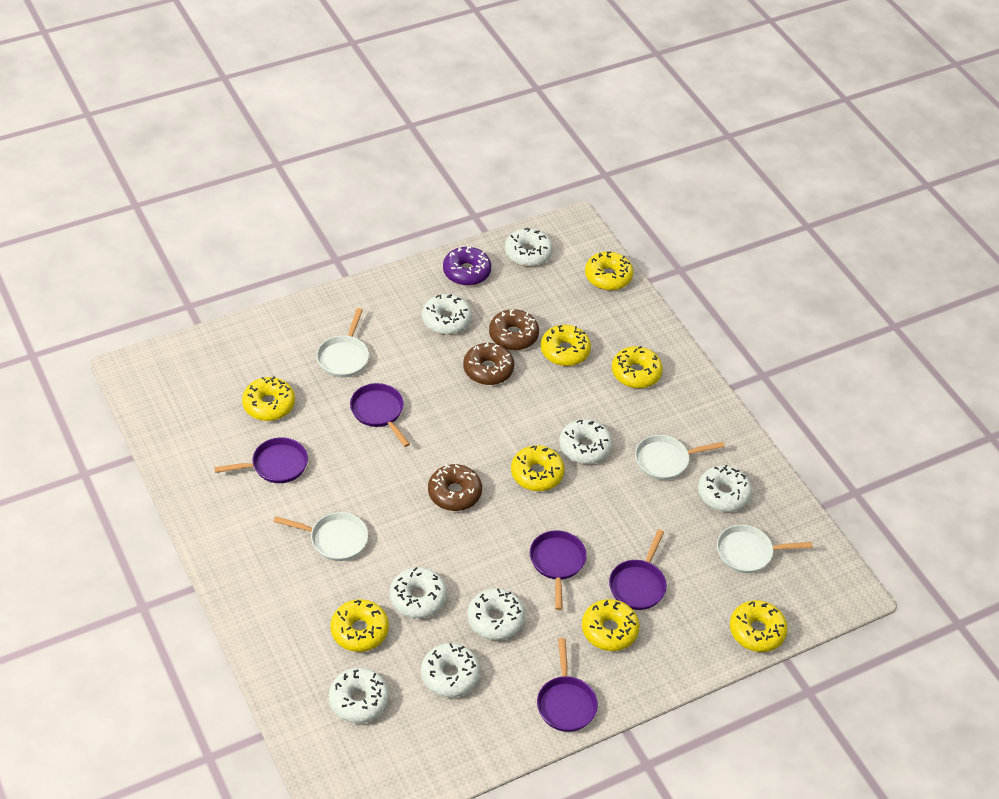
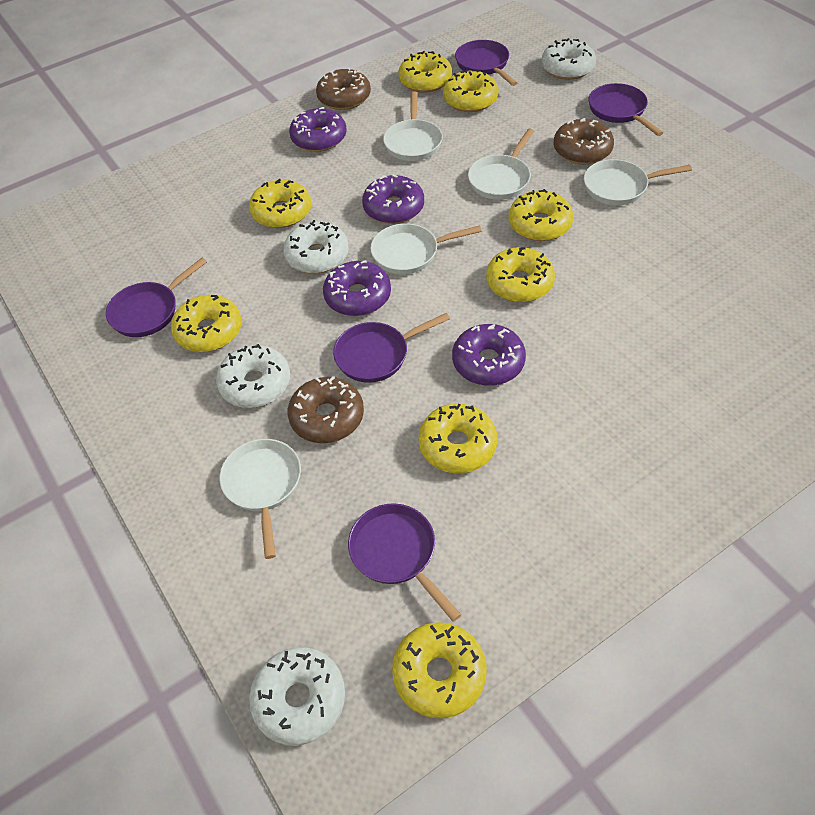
purple donut: [443,247,491,286] = 1 -> [289,107,347,152] [323,260,391,316] [362,174,424,224] [452,324,526,386] = 4
white donut: [329,668,389,723] [390,567,447,618] [421,643,480,697] [422,294,472,335] [467,588,525,640] [505,228,553,267] [559,419,612,464] [698,465,752,512] = 8 -> [216,344,290,408] [249,647,345,746] [283,220,349,274] [541,38,596,80] = 4
white pan: [273,512,368,561] [317,308,369,377] [635,435,725,480] [717,525,812,573] = 4 -> [220,439,301,559] [370,223,482,274] [383,91,443,161] [468,129,534,200] [584,159,692,205] = 5

